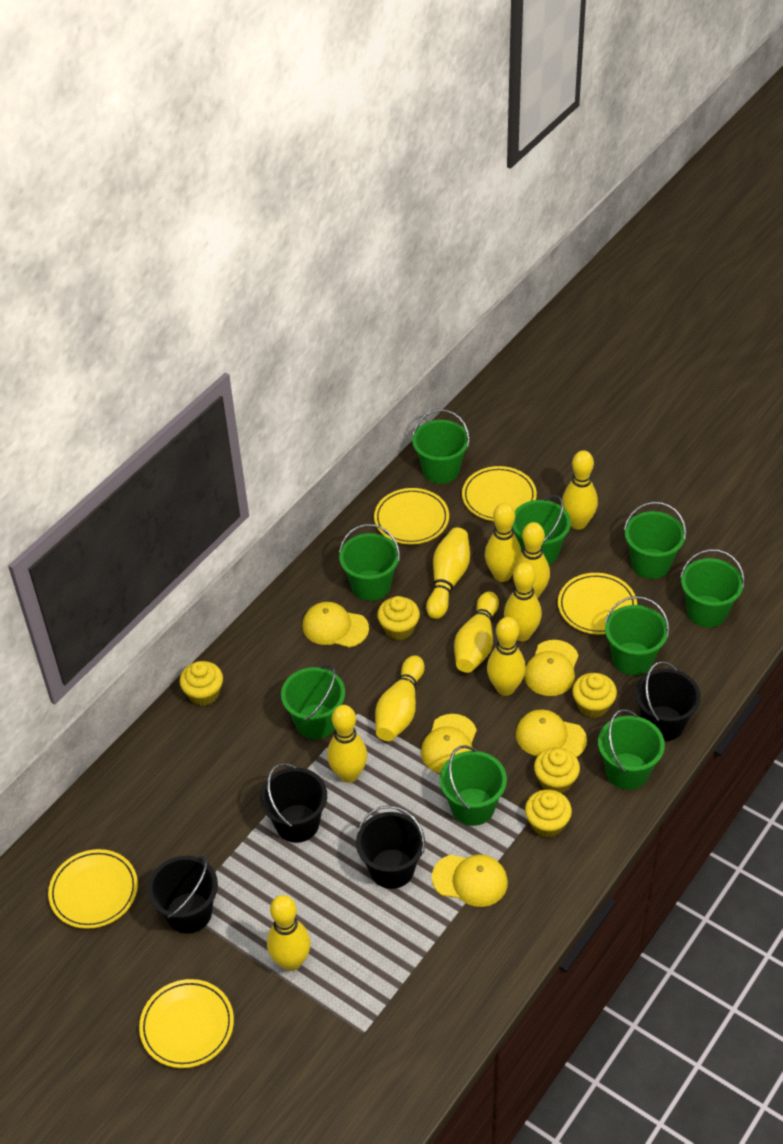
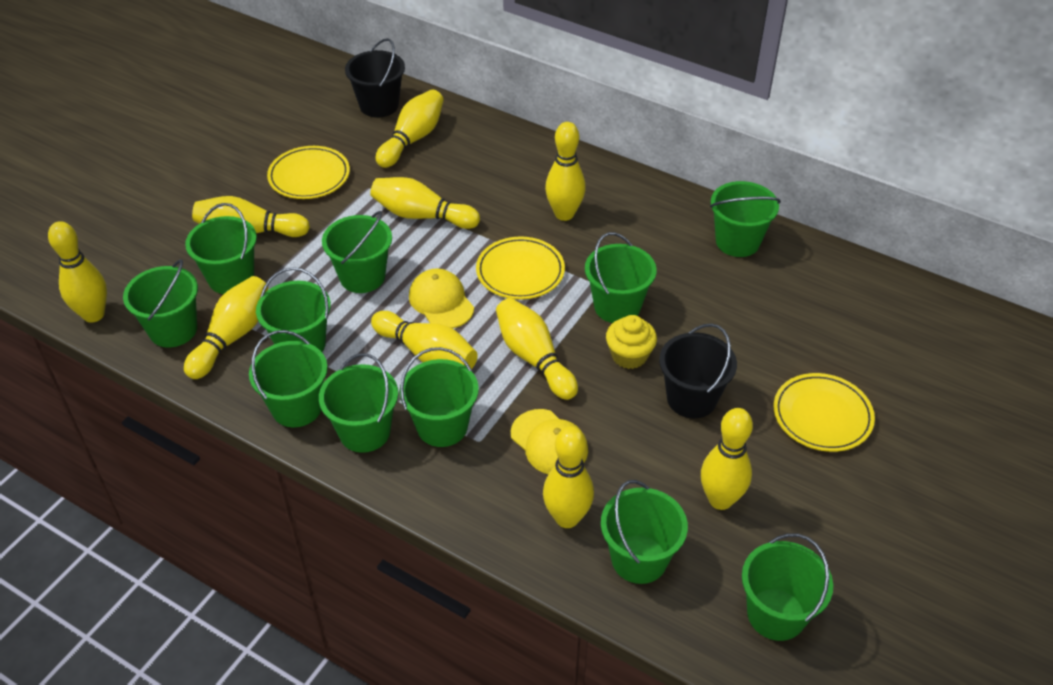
black bucket: [148,856,218,934] [260,763,327,843] [356,805,425,889] [635,661,701,741] = 4 -> [345,38,405,118] [659,323,737,418] = 2
green bucket: [281,664,345,739] [339,524,400,601] [412,409,470,484] [440,745,507,826] [512,495,571,565] [598,709,665,790] [605,596,669,675] [624,502,686,579] [680,549,745,627] = 9 -> [123,259,198,347] [185,203,257,294] [249,330,328,427] [256,267,331,352] [319,353,398,453] [322,211,392,293] [400,347,479,447] [585,232,657,323] [601,480,688,584] [710,181,781,257] [742,533,833,641] = 11
yellow cap: [303,602,369,648] [421,714,477,773] [432,854,508,907] [516,709,587,757] [524,640,579,696] = 5 -> [409,268,474,329] [511,409,588,474] = 2
yellow cupcake: [179,661,223,706] [377,596,420,640] [525,790,572,838] [534,747,580,793] [572,673,617,718] = 5 -> [606,315,657,369] = 1
yellow plate: [48,849,138,929] [139,979,234,1068] [374,488,449,544] [462,466,537,521] [558,573,637,635] = 5 -> [267,146,350,199] [476,236,565,300] [774,373,875,452] = 3

